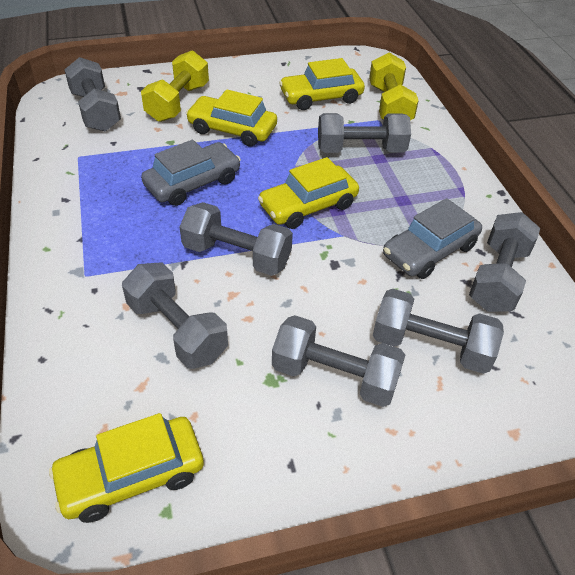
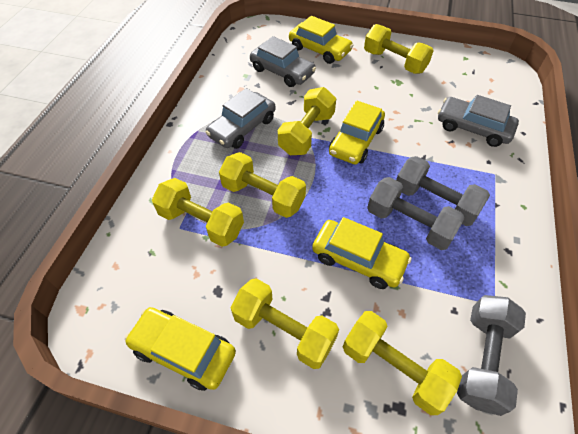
grey car: [141,140,241,206] [383,198,482,279] = 2 -> [205,88,276,149] [250,36,316,87] [438,95,519,147] = 3
grey dumbbell: [64,57,121,132] [122,263,228,369] [180,202,293,276] [272,315,405,407] [318,113,411,153] [373,289,504,374] [469,212,540,312] = 7 -> [367,177,465,250] [396,156,490,226] [457,295,526,416] = 3
yellow dumbbell: [141,51,209,122] [369,53,419,120] = 2 -> [152,178,244,247] [219,152,306,218] [231,278,339,369] [278,87,336,155] [343,311,462,415] [364,24,434,74] = 6

